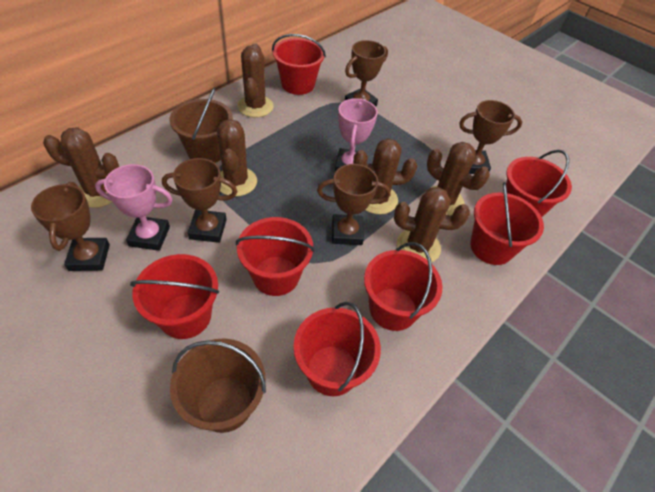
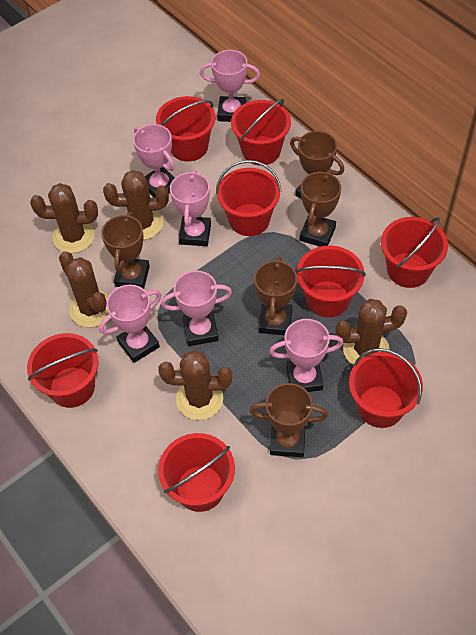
brown bucket: [170,88,233,163] [170,339,266,433] = 2 -> none = 0
brown cactus: [43,127,119,208] [217,119,257,197] [237,44,274,117] [353,138,417,215] [394,187,470,262] [427,142,490,215] = 6 -> [30,183,98,253] [59,251,109,327] [103,170,169,240] [158,350,232,420] [336,299,407,365] = 5
pink trophy: [95,164,173,251] [335,98,378,172] = 2 -> [99,285,161,363] [133,124,175,197] [161,270,232,346] [170,170,211,246] [200,50,260,122] [269,319,344,392] = 6
red bucket: [130,254,219,339] [236,217,315,296] [272,34,326,95] [294,302,381,396] [364,242,443,331] [470,182,544,265] [506,150,572,217] = 7 -> [27,333,99,408] [156,96,215,162] [158,433,235,512] [216,160,281,236] [231,99,291,165] [296,246,366,317] [349,348,423,428] [381,217,448,288] = 8

